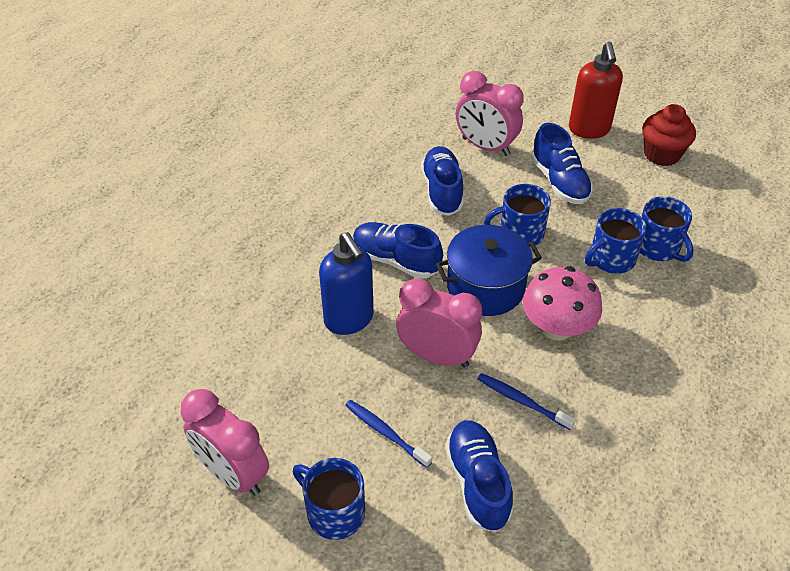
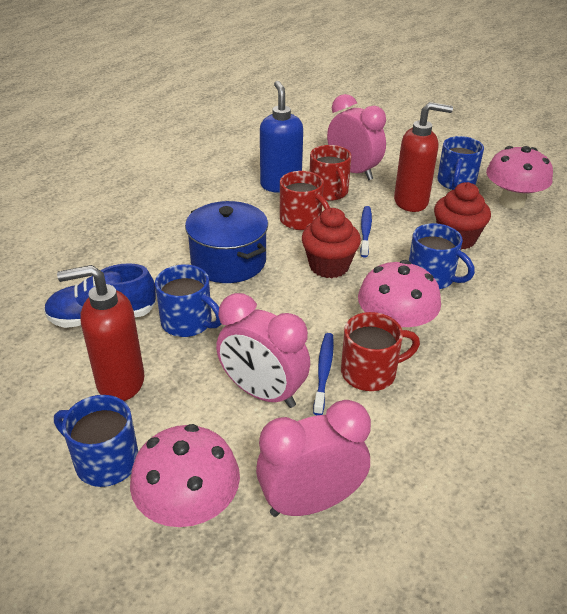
blue shoe: [353,222,443,279] [421,146,464,216] [445,420,513,532] [531,123,593,204] = 4 -> [44,263,156,328] = 1
pink mushroom: [523,266,602,341] = 1 -> [130,424,240,527] [358,260,441,340] [486,146,553,209] = 3
red cupcake: [642,104,696,166] = 1 -> [302,208,361,278] [434,182,491,249] = 2
red mug: none = 0 -> [280,171,330,230] [310,145,352,201] [341,312,420,391] = 3
red soap dispenser: [569,42,623,139] = 1 -> [57,265,144,401] [394,102,453,212] = 2

